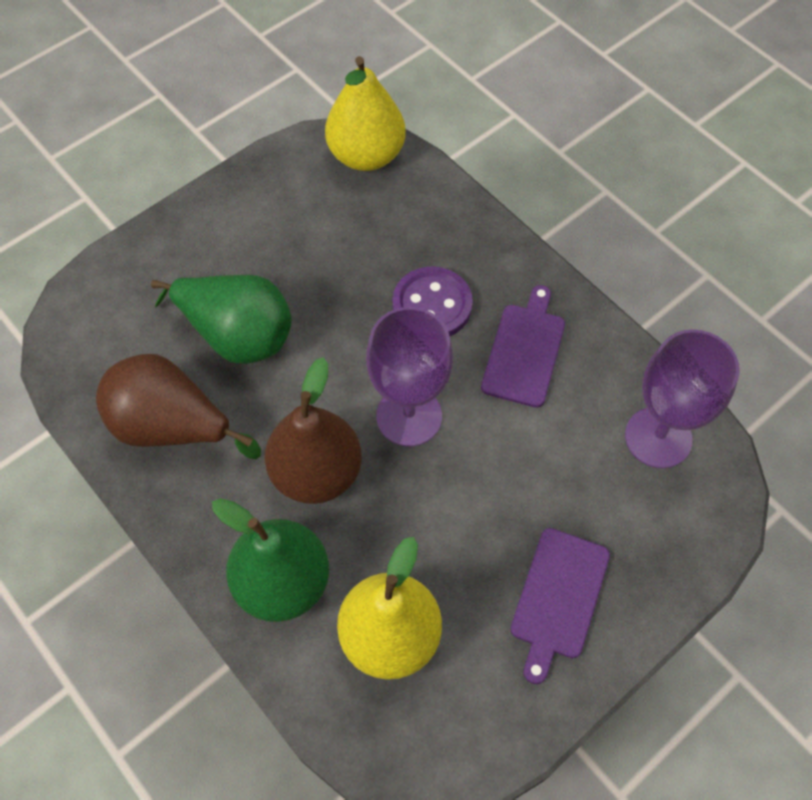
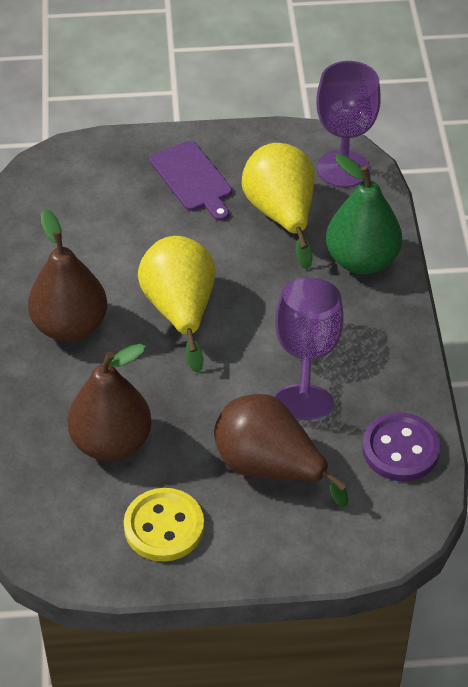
brown pear: [96,354,261,459] [265,357,362,504] = 2 -> [28,209,107,342] [67,344,152,461] [214,394,348,507] = 3
green pear: [151,275,292,364] [212,498,329,622] = 2 -> [326,154,402,274] = 1
purple cutting board: [481,285,565,408] [510,528,610,684] = 2 -> [150,141,232,221] = 1
yellow button: none = 0 -> [124,488,204,562] = 1

